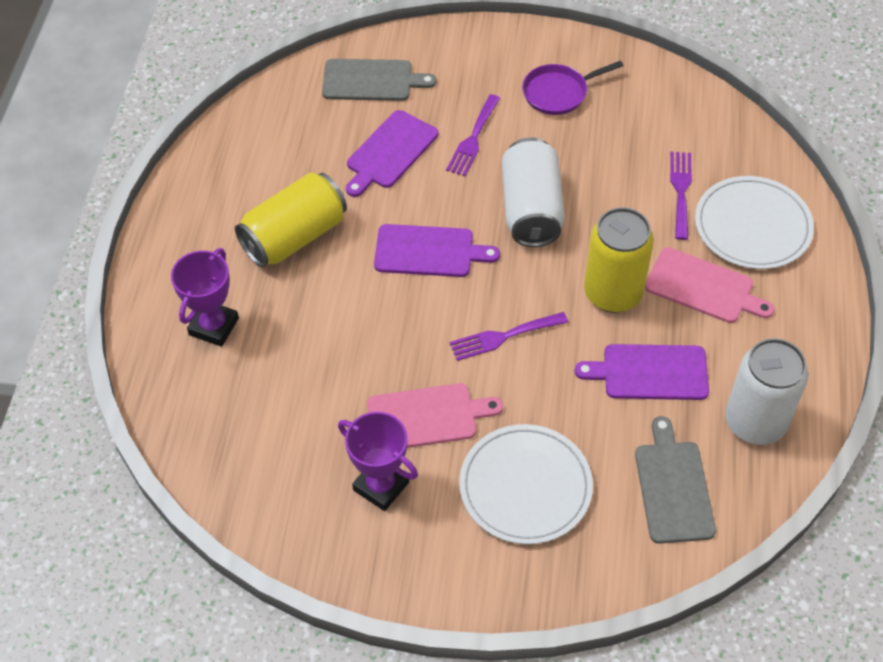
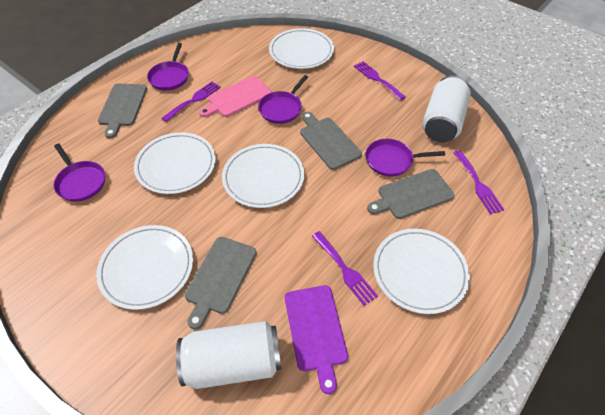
grey cutting board: [322,59,436,101] [635,416,716,544] = 2 -> [98,84,147,138] [185,237,257,330] [300,112,362,170] [367,169,454,219] = 4
pink cutting board: [367,383,503,448] [645,247,775,323] = 2 -> [199,76,272,117] = 1
purple cutting board: [346,110,438,197] [374,224,500,277] [575,344,709,400] = 3 -> [285,285,348,394] = 1
purple fork: [446,94,500,176] [449,312,568,361] [670,152,692,240] = 3 -> [161,82,221,122] [312,231,378,306] [354,61,406,100] [454,150,504,214] = 4
purple pan: [522,61,623,115] = 1 -> [53,143,105,202] [147,43,189,91] [258,75,308,124] [366,139,445,177] = 4
purple trophy: [171,248,239,347] [338,412,418,511] = 2 -> none = 0
white plate: [459,424,593,544] [695,176,814,269] = 2 -> [96,225,193,310] [134,132,216,194] [222,144,304,208] [269,28,334,69] [373,229,470,314] = 5
yellow can: [235,173,347,268] [584,207,654,313] = 2 -> none = 0

